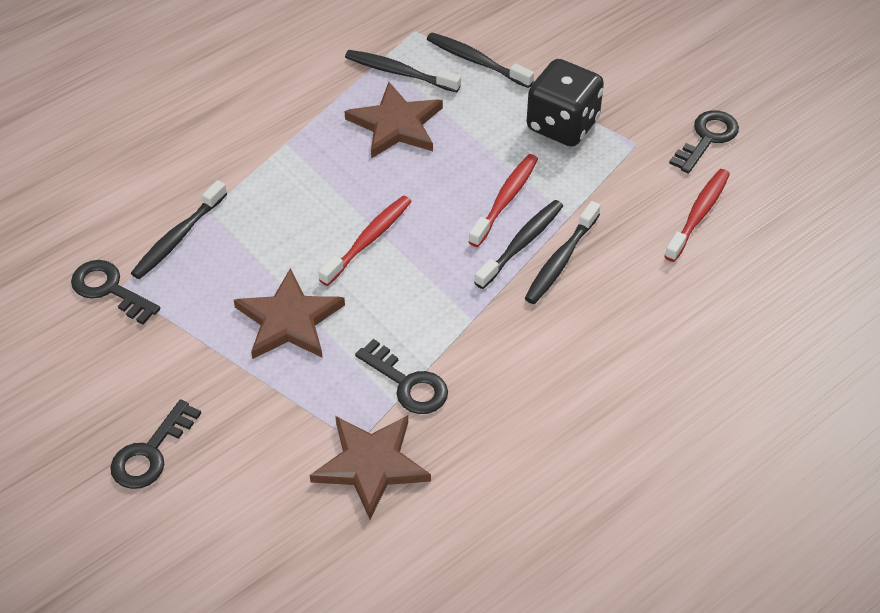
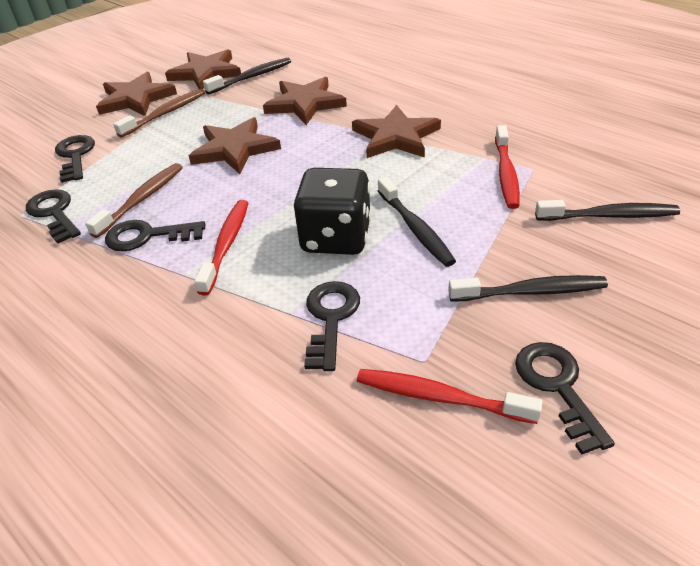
black key: [71,260,161,324] [110,399,201,489] [355,339,448,414] [669,110,739,173] = 4 -> [26,189,81,244] [55,135,95,183] [105,220,205,252] [304,281,360,371] [515,342,615,455] = 5
black toothbrush: [131,180,227,279] [345,50,461,92] [427,33,534,88] [474,200,563,289] [525,201,601,304] = 5 -> [203,58,291,95] [378,177,456,267] [448,275,608,301] [535,200,680,221] = 4
brown star: [234,268,345,359] [310,415,431,519] [344,82,443,159] = 3 -> [96,72,177,116] [165,49,241,89] [189,117,281,174] [263,77,347,125] [352,105,441,158] = 5
brown toothbrush: none = 0 -> [85,163,183,238] [113,89,205,138] = 2

